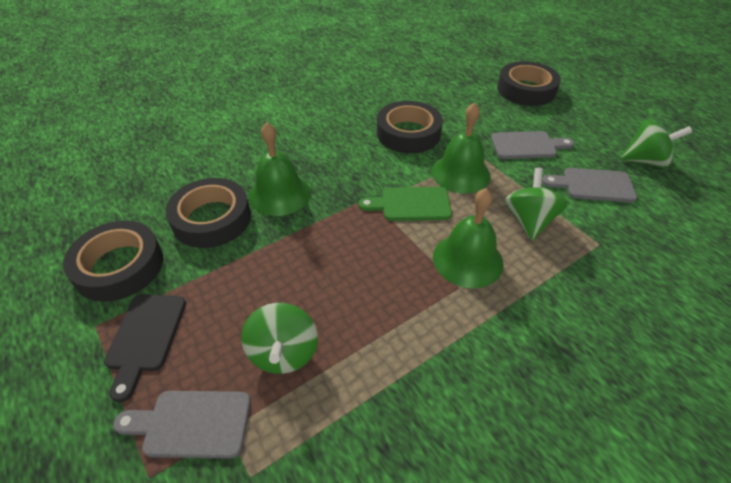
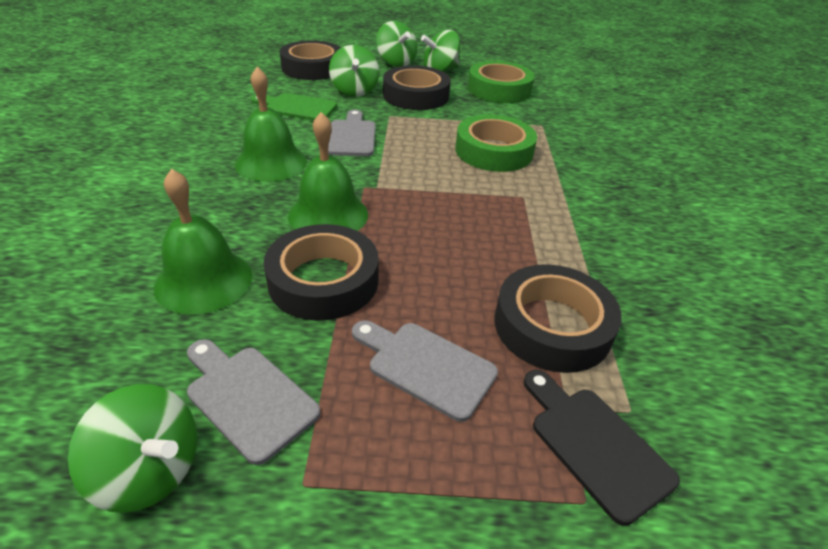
green spinning top: [241,303,318,374] [505,168,568,240] [621,120,692,168] = 3 -> [68,384,197,513] [329,45,379,97] [376,21,417,67] [421,30,460,72] = 4
green tape: none = 0 -> [455,115,537,172] [468,61,535,103] = 2

